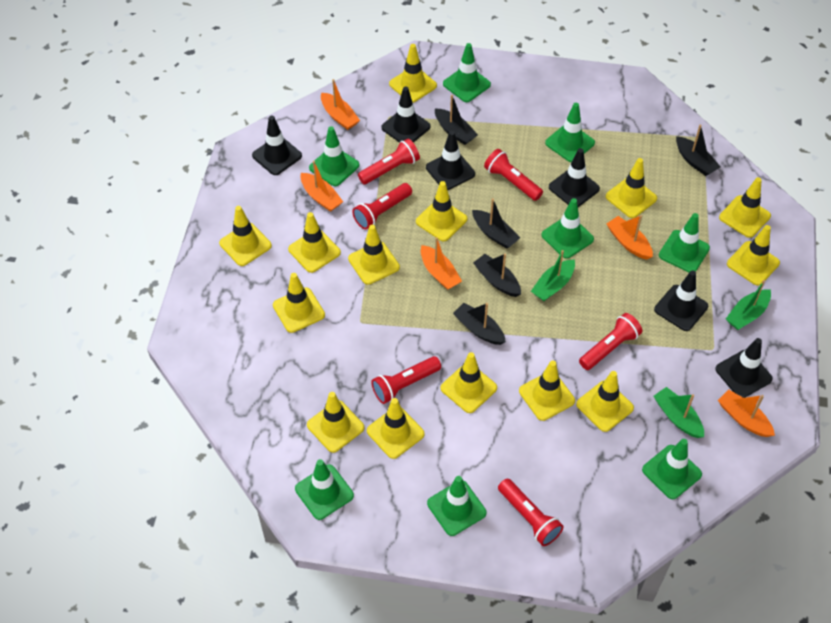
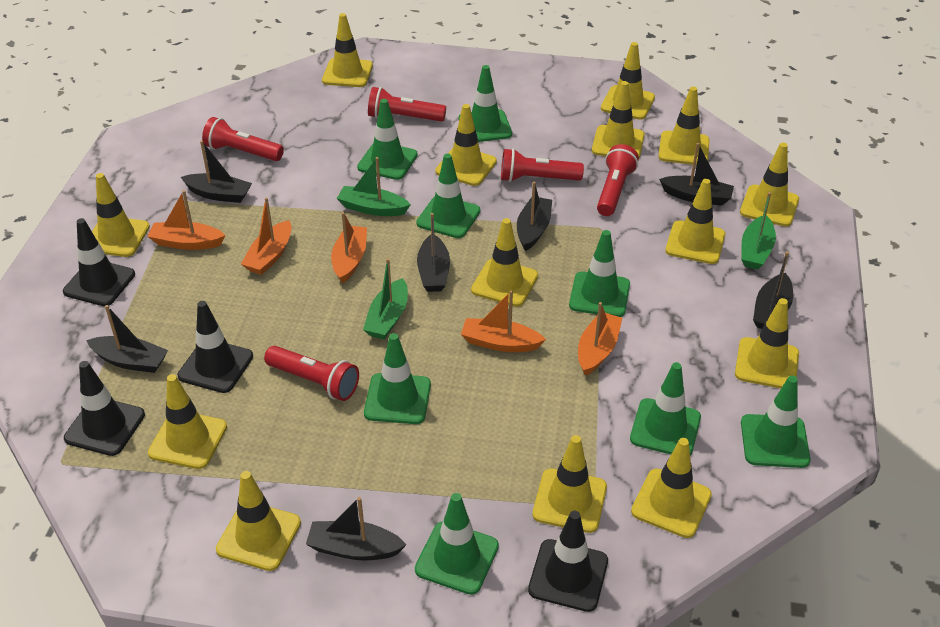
black boat: [435,95,478,145] [453,303,506,345] [472,198,520,249] [473,253,521,297] [676,125,721,176] = 5 -> [86,305,168,373] [181,140,252,203] [306,497,406,560] [417,213,450,292] [517,182,552,251] [659,143,734,206] [753,251,793,329] = 7
black traffic cone: [252,115,302,175] [381,87,431,143] [426,131,475,190] [549,148,600,207] [654,271,708,331] [715,338,773,398] = 6 -> [63,218,135,306] [64,361,145,456] [178,301,253,393] [528,511,608,612] = 4
red flashlight: [352,183,412,229] [358,138,420,184] [371,356,441,404] [484,149,543,201] [498,478,564,546] [579,313,642,370] = 6 -> [202,117,284,161] [264,346,359,401] [368,87,446,122] [501,148,584,182] [597,144,639,216] = 5

